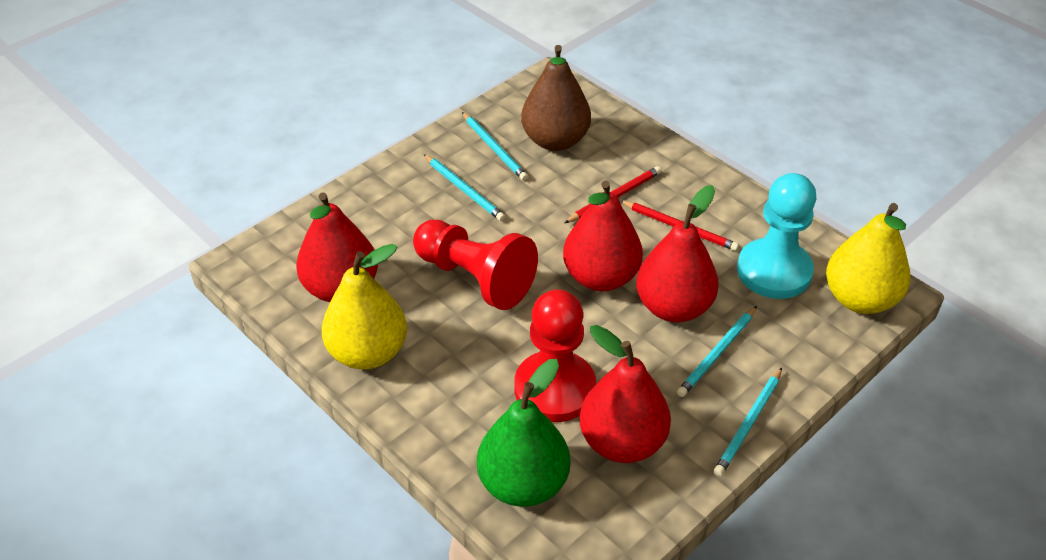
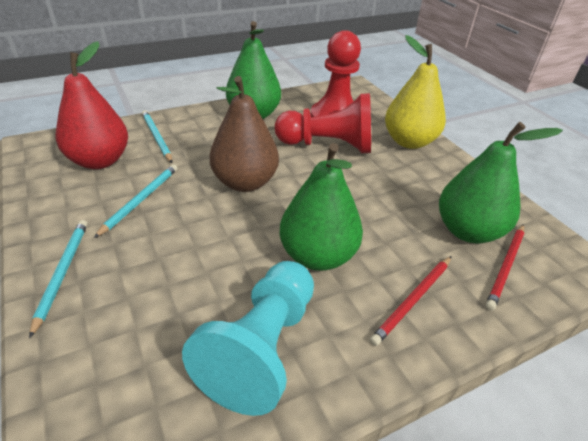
green pear: [477,359,570,507] = 1 -> [226,21,281,119] [280,143,363,271] [439,122,563,243] = 3
red pear: [297,192,378,302] [563,181,643,291] [580,325,671,463] [636,185,719,322] = 4 -> [56,41,128,169] = 1
turquoise pencil: [424,154,505,221] [462,112,528,181] [677,306,757,397] [714,368,782,476] = 4 -> [29,220,87,339] [94,164,177,238] [142,110,172,163] = 3
yellow pear: [322,244,407,369] [826,203,911,314] = 2 -> [385,35,446,149] = 1

